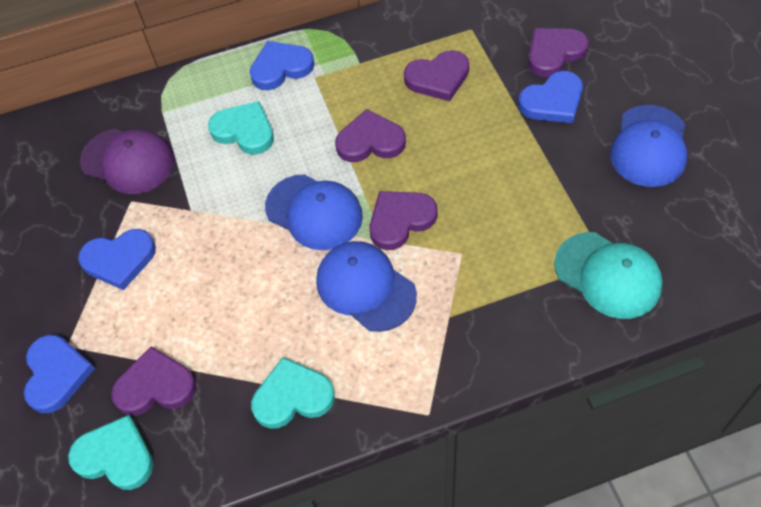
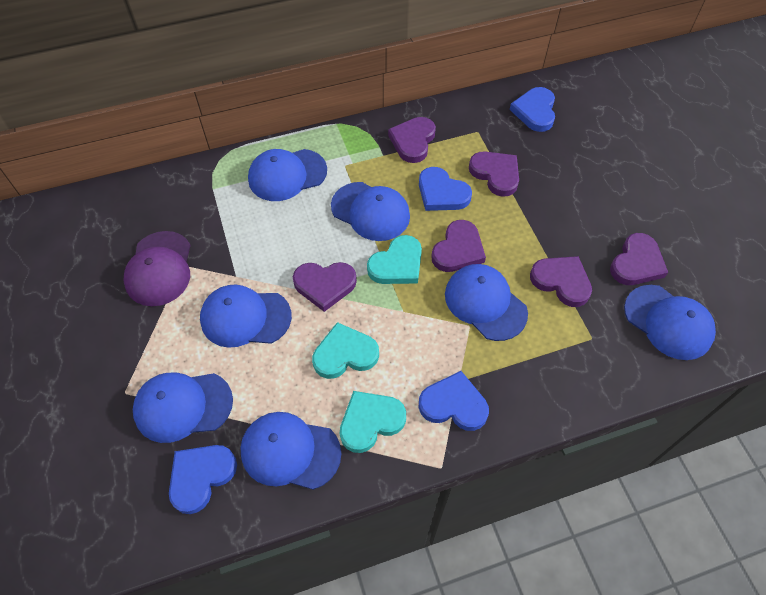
blue cap: [265,174,363,250] [316,241,417,332] [610,105,687,187] = 3 -> [133,373,233,443] [200,284,292,348] [240,412,341,490] [248,149,327,201] [331,182,410,241] [445,264,528,341] [624,285,716,360] = 7
purple heart: [111,346,196,416] [335,109,406,162] [369,191,437,250] [404,50,469,101] [528,28,589,77] = 5 -> [293,262,357,312] [388,117,436,163] [431,220,486,272] [469,151,519,197] [530,256,592,307] [610,233,668,285] = 6
turquoise cap: [554,232,663,319] = 1 -> none = 0

